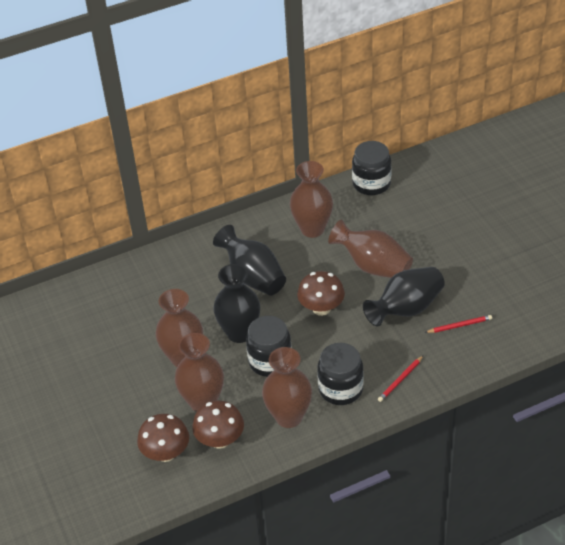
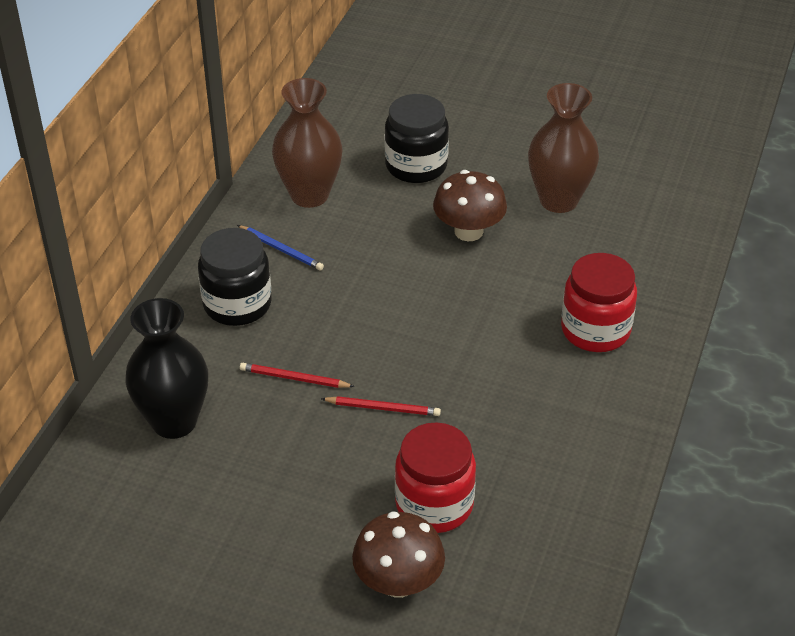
black jar: [246,316,292,377] [317,343,364,405] [352,141,392,195] = 3 -> [198,228,272,326] [385,94,449,183] = 2
black vase: [213,225,286,296] [214,264,260,343] [363,267,445,326] = 3 -> [125,298,208,439] = 1
blue pencil: none = 0 -> [237,225,324,271] = 1
brown mushroom: [137,414,189,462] [192,401,244,449] [297,271,345,316] = 3 -> [352,511,445,598] [433,170,507,241] = 2
brown vase: [155,289,203,367] [175,333,224,412] [262,347,312,428] [290,161,333,238] [328,219,413,278] = 5 -> [272,78,343,208] [528,83,599,213] = 2
red jar: none = 0 -> [395,422,476,533] [561,253,637,352] = 2

